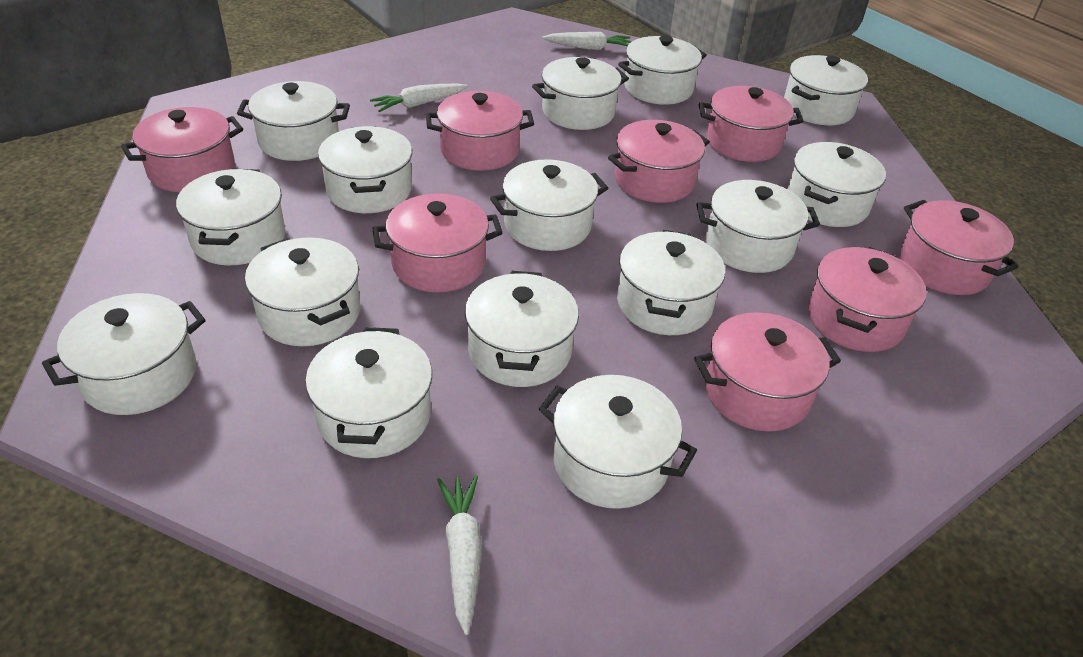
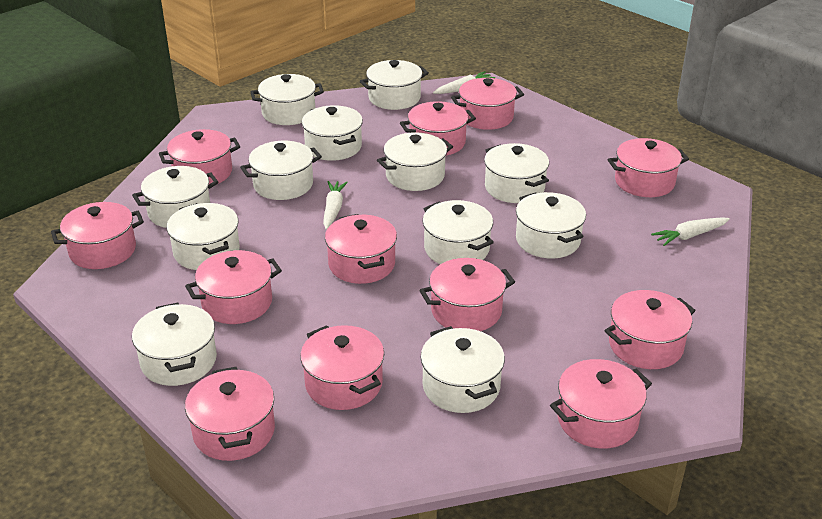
pink pot: [121,107,243,192] [372,193,502,293] [426,91,534,171] [608,120,710,203] [694,312,841,432] [699,86,804,162] [808,247,926,352] [899,200,1019,295] = 8 -> [51,202,144,269] [159,129,240,184] [185,250,282,324] [185,367,275,461] [300,325,384,410] [325,214,397,284] [400,101,476,155] [419,258,515,331] [451,78,524,130] [550,359,652,449] [604,290,696,369] [608,138,689,197] = 12
white pot: [42,293,206,415] [176,169,286,265] [237,81,350,161] [245,237,360,346] [305,327,432,458] [318,126,412,213] [465,271,579,387] [490,159,608,251] [532,57,629,130] [539,375,697,509] [617,230,725,335] [618,36,707,105] [697,180,820,273] [784,55,868,125] [787,142,886,227] = 15 -> [132,166,218,228] [132,303,217,386] [167,203,240,270] [240,141,322,200] [251,74,324,125] [302,105,363,161] [360,60,429,110] [377,132,453,191] [420,326,505,413] [423,200,494,264] [484,143,549,203] [516,192,586,258] = 12

